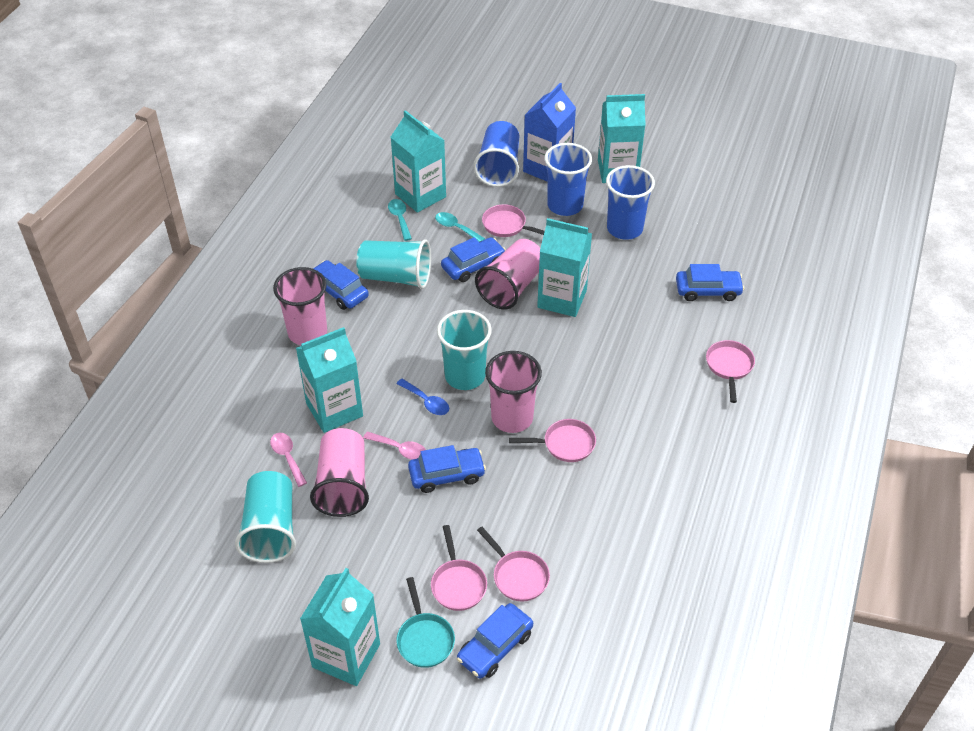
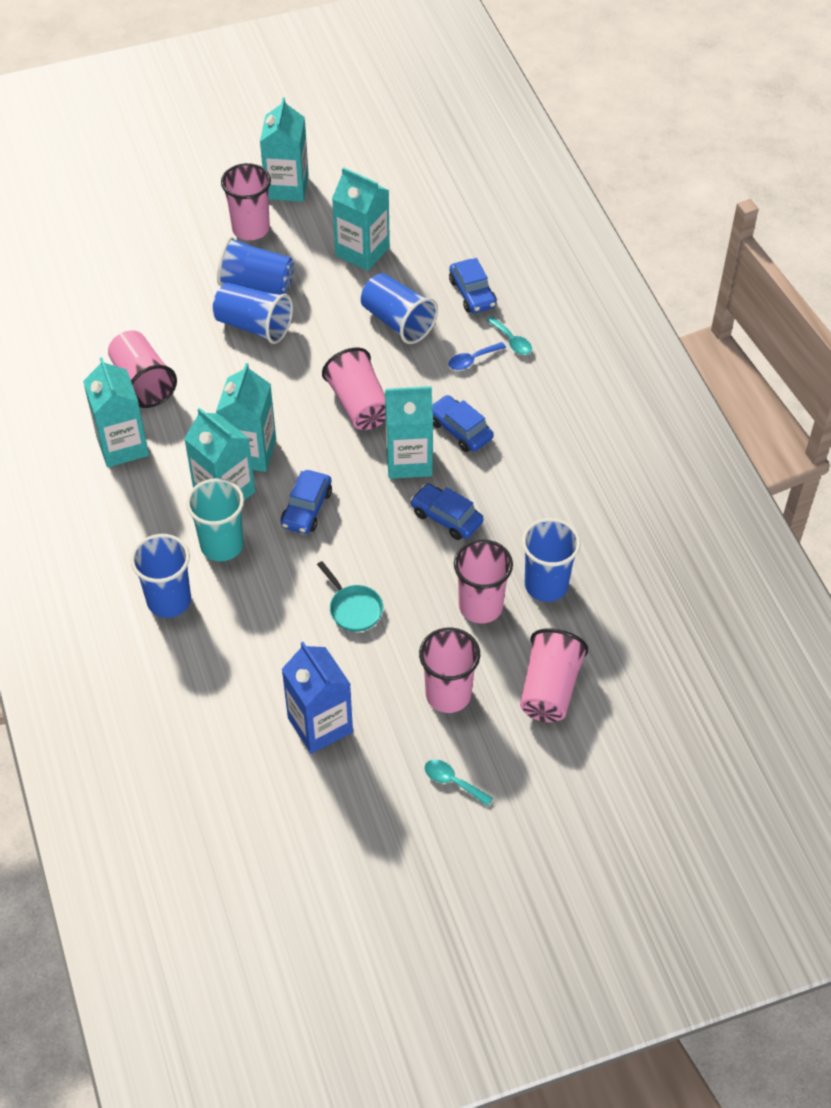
blue car: [313,260,369,310] [408,445,486,493] [441,237,506,282] [457,603,533,679] [676,264,744,301] = 5 -> [281,470,332,534] [410,484,484,540] [432,395,494,452] [449,258,497,313] = 4
blue cup: [474,121,519,187] [544,143,592,216] [606,165,655,240] = 3 -> [131,534,191,618] [213,283,293,344] [217,237,294,295] [361,273,438,344] [522,518,581,602] = 5
pink cup: [273,267,327,345] [310,428,369,517] [475,239,540,310] [485,351,542,433] = 4 -> [108,330,177,408] [221,163,271,240] [322,348,385,430] [419,628,480,713] [454,539,513,624] [520,628,588,722] = 6
pink pan: [431,525,487,611] [477,527,550,602] [482,204,545,237] [509,419,596,462] [706,340,755,403] = 5 -> none = 0
pink spoon: [270,433,307,487] [363,432,426,460] = 2 -> none = 0
turquoise carton: [296,327,363,433] [300,568,380,686] [391,110,446,213] [537,218,592,317] [598,94,646,183] = 5 -> [83,357,149,467] [184,408,255,501] [216,363,276,472] [260,97,309,202] [332,167,390,271] [385,386,433,479] = 6
turquoise cup: [235,471,296,563] [356,239,431,289] [437,310,492,390] = 3 -> [186,478,244,561] = 1

